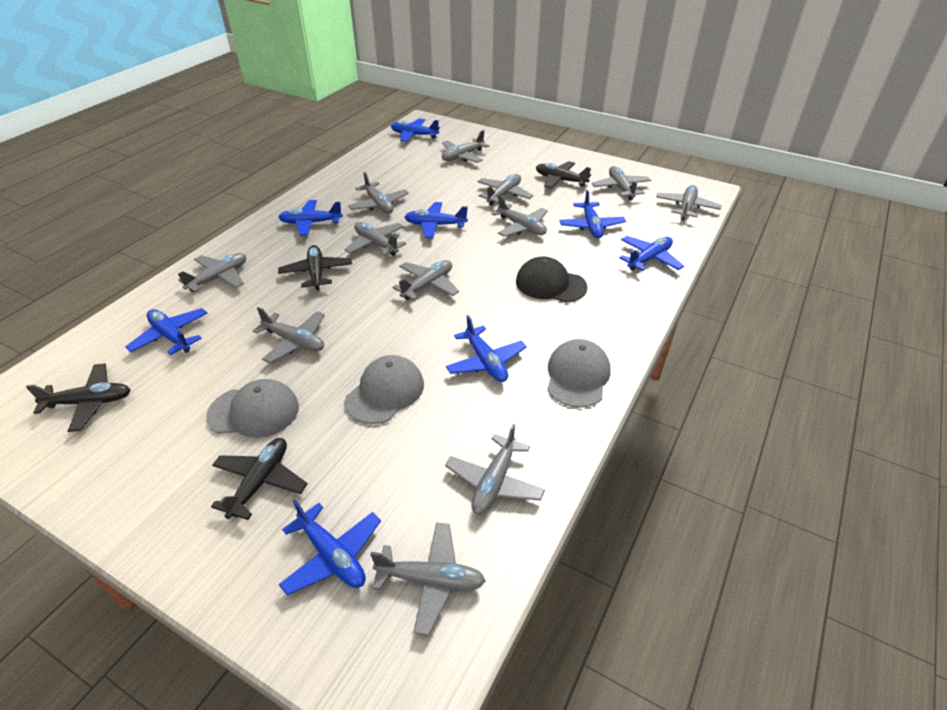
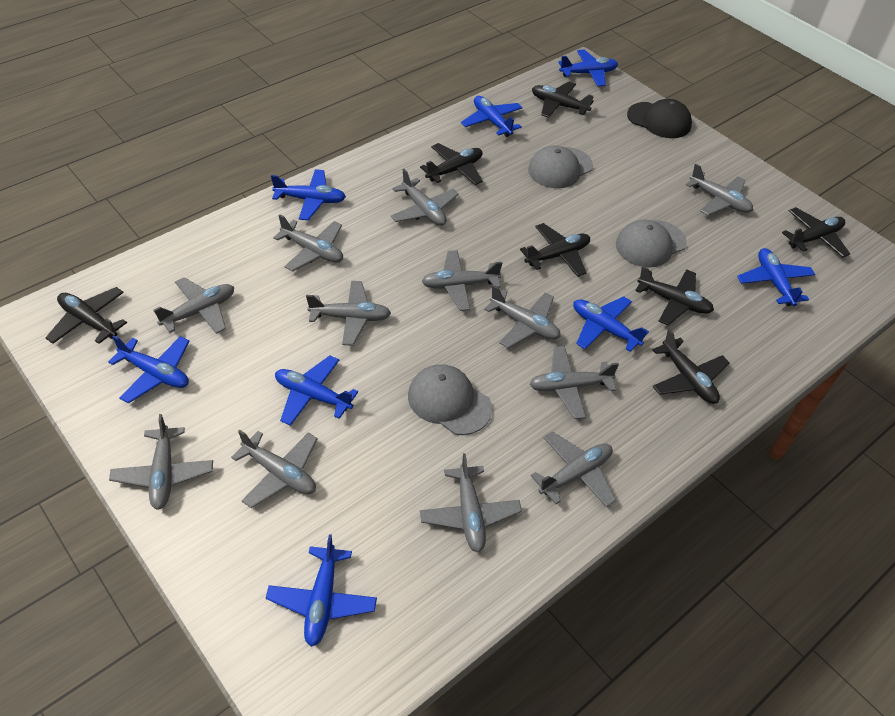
black plane: [26,363,130,432] [211,438,308,520] [278,245,352,290] [536,161,591,189] = 4 -> [46,287,127,344] [420,143,483,185] [520,223,590,277] [532,82,594,118] [635,266,714,326] [652,329,730,404] [782,207,850,258] = 7

